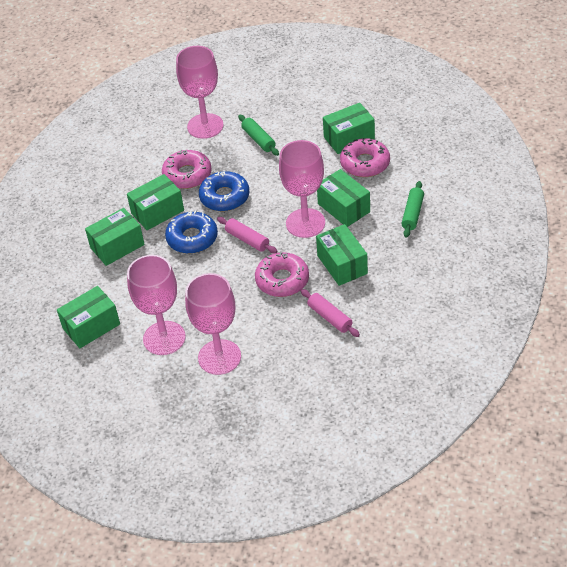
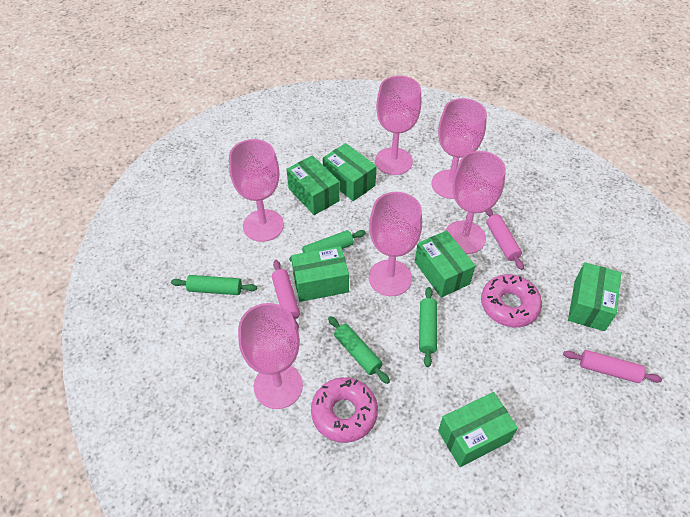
blue donut: [165,210,218,254] [199,171,250,211] = 2 -> none = 0
green rolling pin: [238,115,279,156] [401,181,424,238] = 2 -> [171,275,257,295] [289,230,366,262] [328,316,390,384] [419,287,437,367] = 4
pink donut: [162,150,212,189] [255,252,309,297] [340,138,390,177] = 3 -> [311,377,378,443] [481,274,542,327] = 2
pink goblet: [127,255,186,355] [176,46,224,139] [185,273,241,375] [279,140,325,238] = 4 -> [229,139,284,242] [238,303,303,409] [369,192,422,296] [375,76,422,175] [432,98,487,199] [445,151,506,254] = 6
pink rolling pin: [217,217,277,253] [301,289,360,337] = 2 -> [272,260,300,329] [486,209,524,270] [563,350,662,383] = 3

